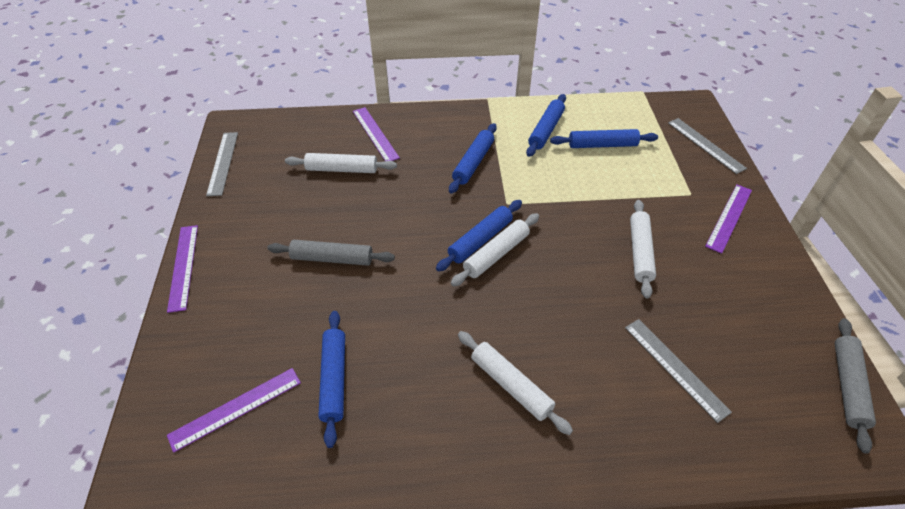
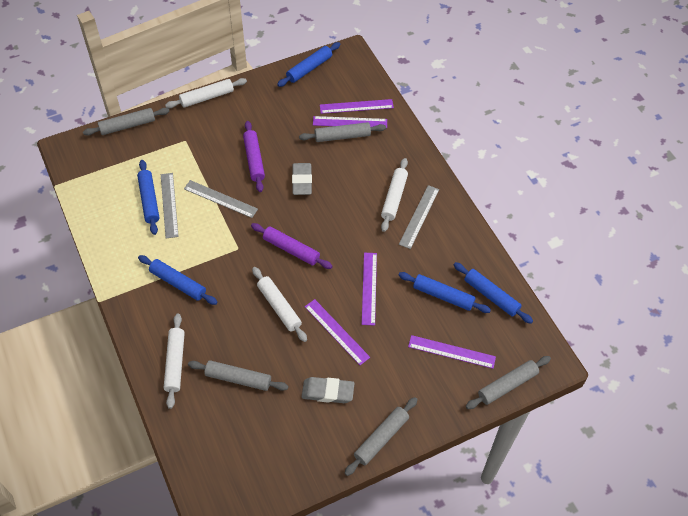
grey eraser: none = 0 -> [292,163,312,195] [302,377,355,403] = 2
grey rolling pin: [267,240,395,266] [835,318,876,454] = 2 -> [83,108,170,136] [188,360,289,391] [299,122,386,142] [344,397,418,476] [466,356,551,409] = 5
purple rolling pin: none = 0 -> [243,121,265,192] [251,223,333,269] = 2
purple ruler: [167,225,198,313] [167,368,301,453] [353,107,400,161] [705,184,752,254] = 4 -> [305,299,370,365] [313,116,387,128] [320,99,394,114] [362,253,377,326] [408,335,496,369] = 5

